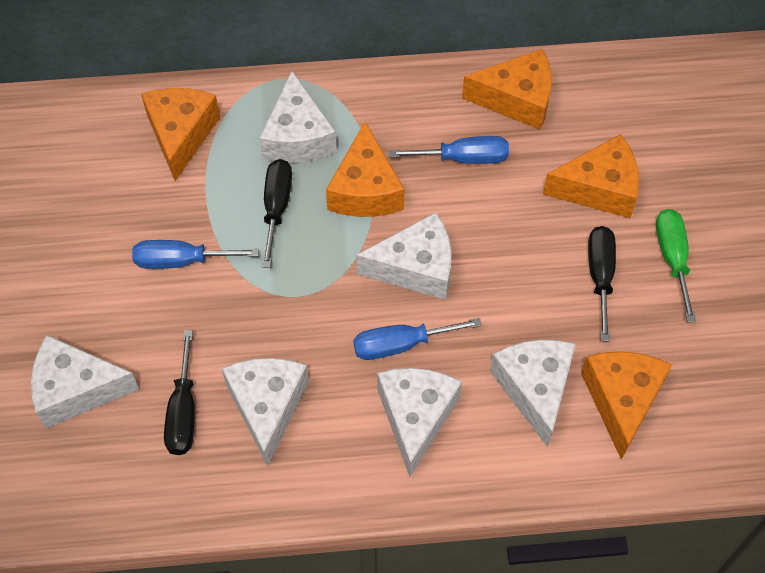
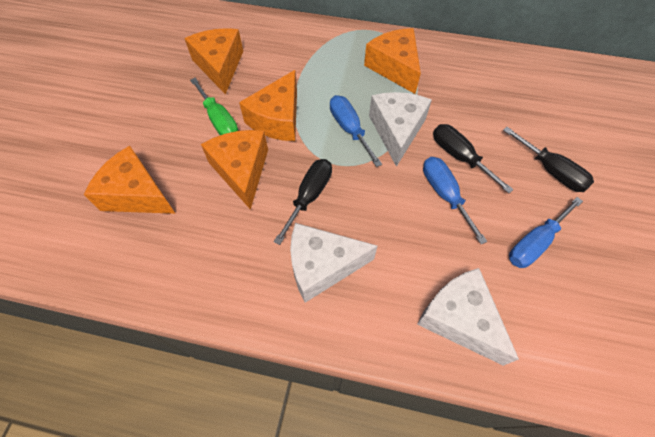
white cheese: [31,335,139,428] [222,358,309,467] [259,71,337,163] [356,212,452,300] [377,368,462,477] [490,340,576,447] = 6 -> [290,223,378,303] [369,92,432,167] [417,268,519,366] = 3

